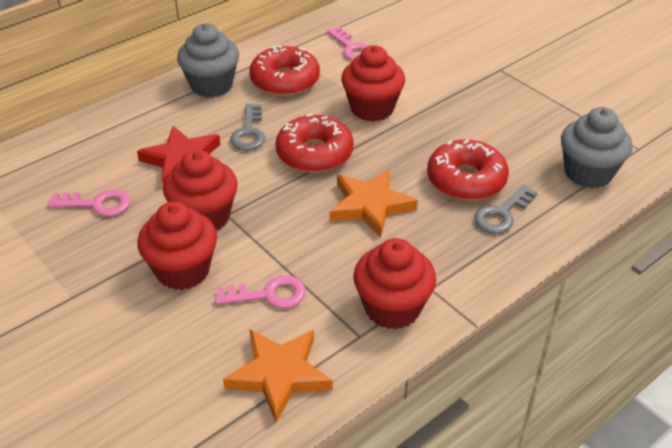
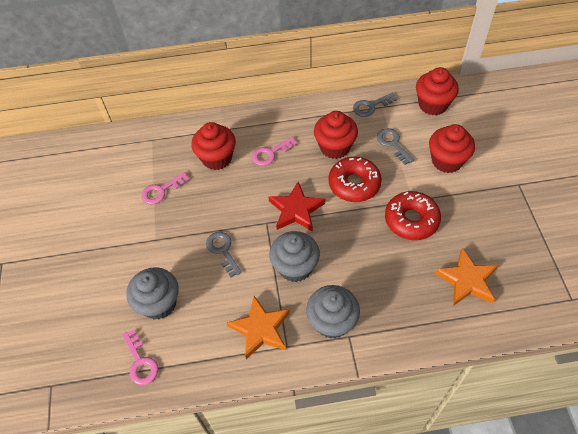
grey cupcake: [177,23,239,98] [561,107,632,188] = 2 -> [126,267,179,320] [269,231,320,282] [306,285,360,339] = 3
grey key: [230,104,265,150] [474,185,538,234] = 2 -> [206,232,242,278] [353,93,397,117] [377,128,414,165] = 3
red donut: [249,45,320,96] [275,114,354,173] [427,139,509,201] = 3 -> [329,157,382,202] [385,191,441,240] = 2

